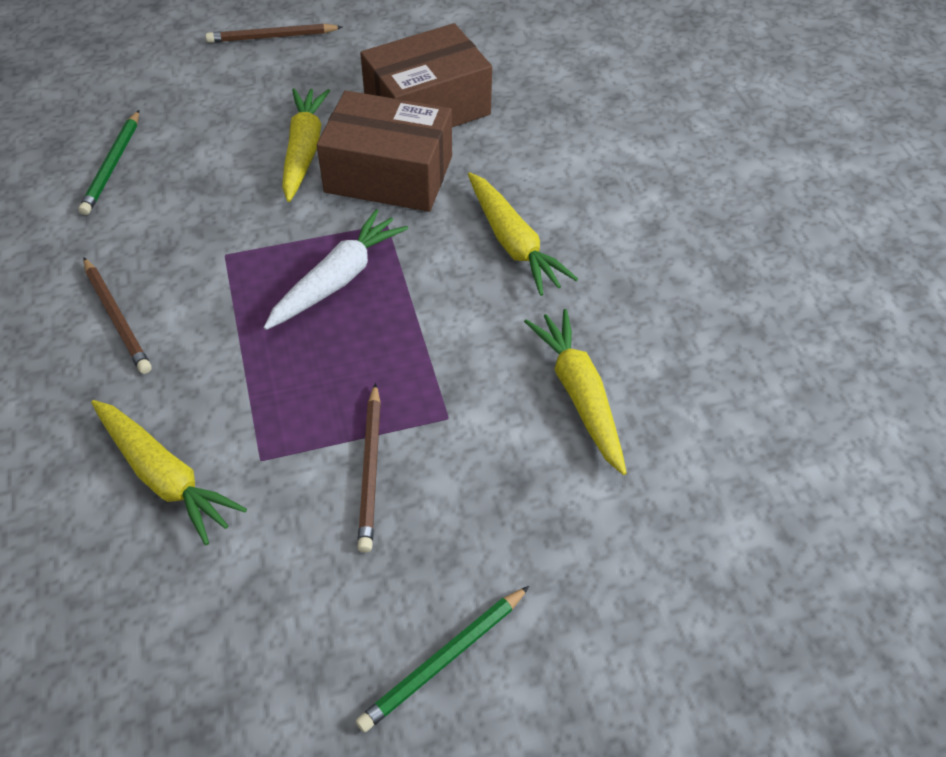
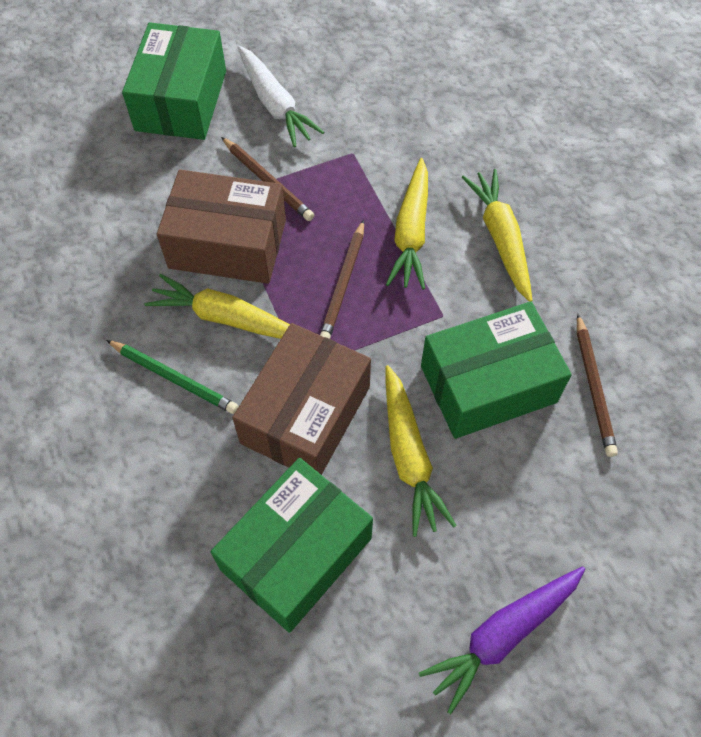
green box: none = 0 -> [122,23,226,140] [211,458,373,633] [421,302,572,439] = 3
green pencil: [78,110,139,215] [356,586,529,732] = 2 -> [106,340,238,414] = 1
purple carrot: none = 0 -> [419,567,585,714] = 1

